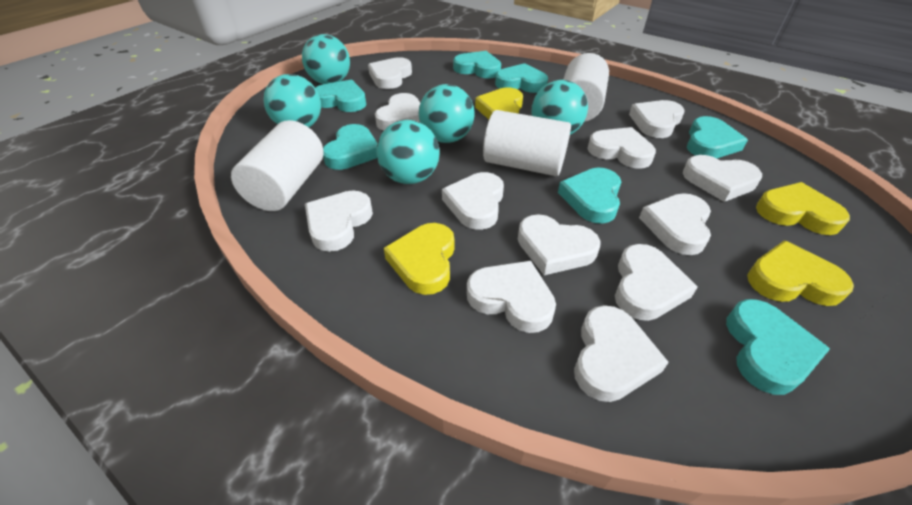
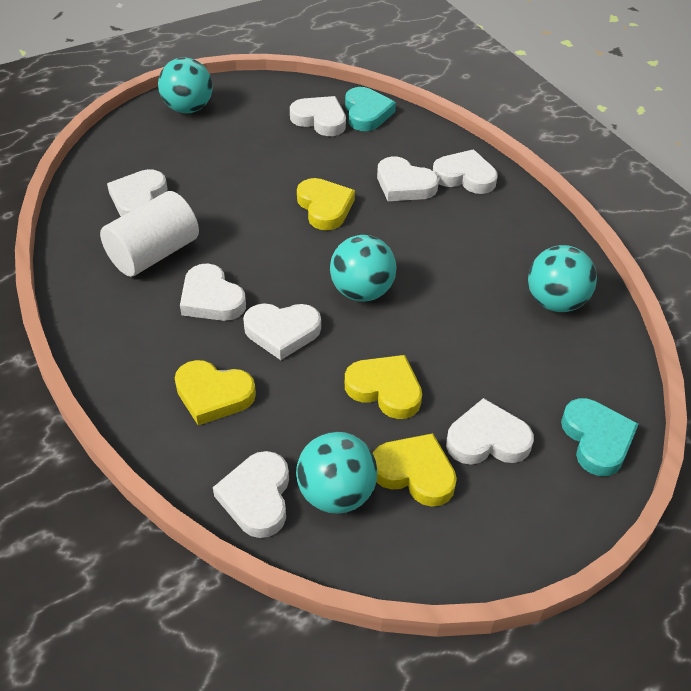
turquoise ball: [263,74,321,127] [302,34,350,84] [376,120,440,184] [419,84,475,143] [531,80,588,135] = 5 -> [158,57,213,113] [296,432,377,514] [330,235,397,302] [528,245,597,312] = 4
turquoise heart: [315,80,366,112] [323,124,377,170] [453,51,501,79] [495,63,548,93] [558,168,621,224] [687,116,748,158] [726,299,830,395] = 7 -> [345,87,396,131] [561,398,639,476] = 2
white cylinder: [231,120,323,211] [483,110,571,176] [563,53,609,122] = 3 -> [100,191,199,277] = 1
white heart: [305,191,373,252] [368,57,412,89] [375,93,420,131] [442,172,504,230] [467,261,556,333] [518,214,600,275] [574,305,669,402] [587,127,656,169] [615,244,698,321] [629,100,685,138] [639,193,711,255] [683,155,762,202] = 12 -> [107,169,167,216] [180,263,246,321] [213,451,289,538] [243,303,321,360] [290,96,346,136] [377,156,439,201] [433,149,498,194] [446,398,534,465] = 8

